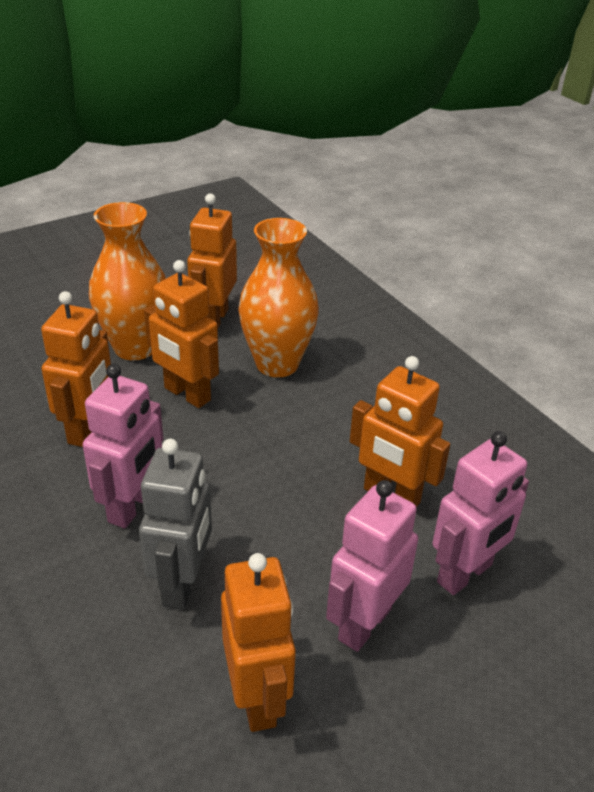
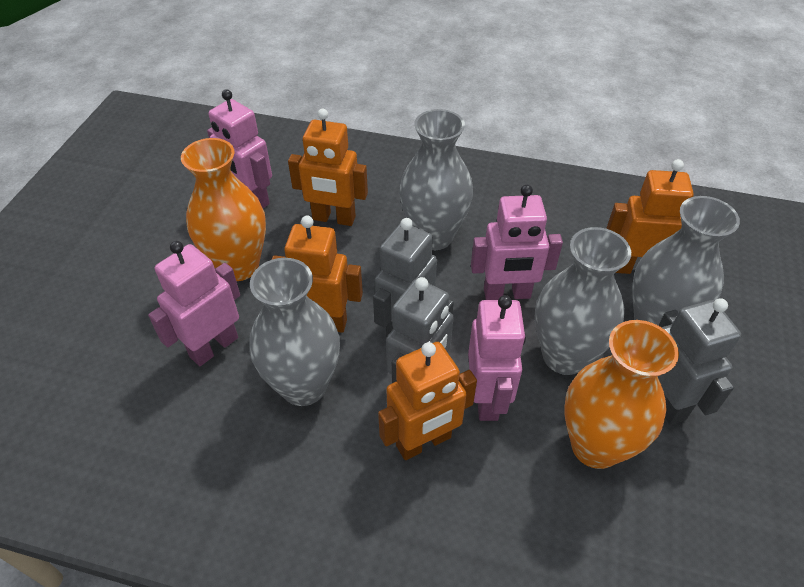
grey robot: [139,439,212,610] = 1 -> [373,218,437,337] [386,277,454,383] [658,298,741,425] = 3
grey vase: none = 0 -> [249,258,340,406] [399,109,473,250] [535,227,631,375] [632,196,740,325] = 4
orange robot: [41,291,111,447] [144,260,219,408] [187,193,237,328] [221,553,296,732] [350,356,450,507] = 5 -> [271,216,363,333] [288,108,368,226] [378,342,477,460] [606,159,694,274] = 4
pink robot: [83,364,163,528] [326,480,418,652] [432,431,529,595] = 3 -> [148,241,240,366] [207,89,272,208] [468,295,526,421] [471,185,563,300] = 4

